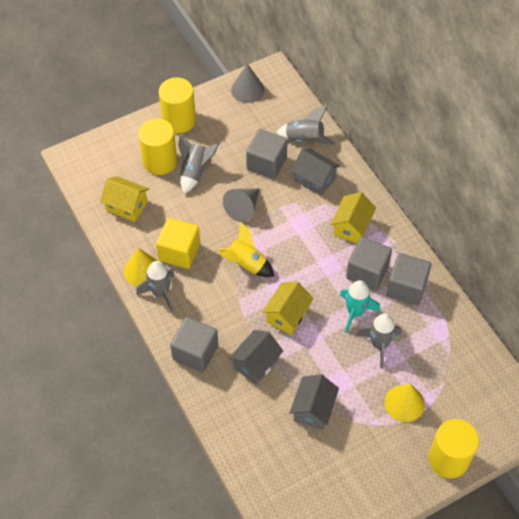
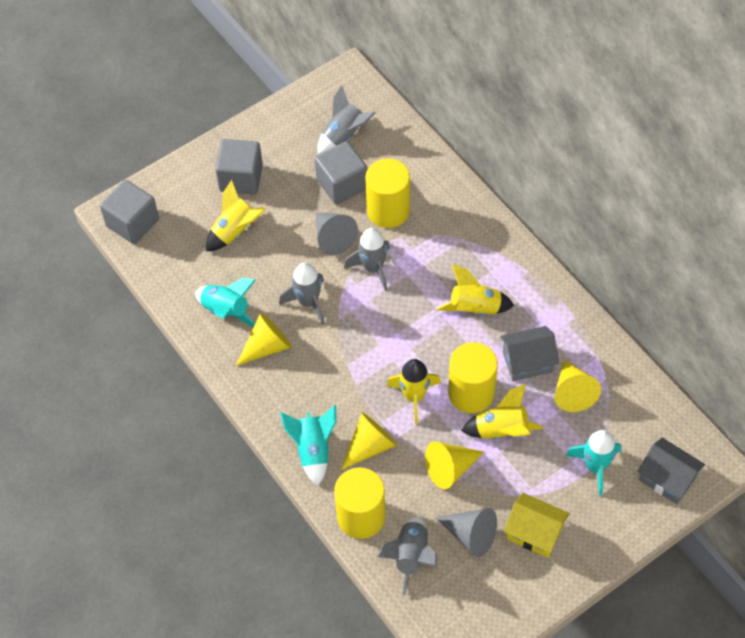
grey cube: [170,317,218,372] [246,129,288,179] [346,237,392,290] [386,253,431,305] = 4 -> [100,180,159,244] [215,139,263,194] [315,141,367,205] = 3
grey house: [229,330,283,385] [290,374,339,430] [291,149,340,196] = 3 -> [500,326,559,381] [638,438,705,504] = 2
turquoise rocket: [340,280,380,333] = 1 -> [195,278,256,327] [280,405,336,486] [566,430,621,496] = 3
yellow cone: [124,248,157,286] [384,384,425,422] = 2 -> [236,313,291,366] [341,412,397,470] [425,441,484,489] [554,360,601,412] = 4
yellow cube: [156,218,200,269] = 1 -> none = 0
yellow house: [100,176,149,222] [262,281,314,335] [330,192,376,243] = 3 -> [504,493,570,558] = 1
yellow rocket: [219,222,274,277] = 1 -> [206,180,265,251] [387,359,440,425] [436,264,514,315] [461,384,543,439] = 4

